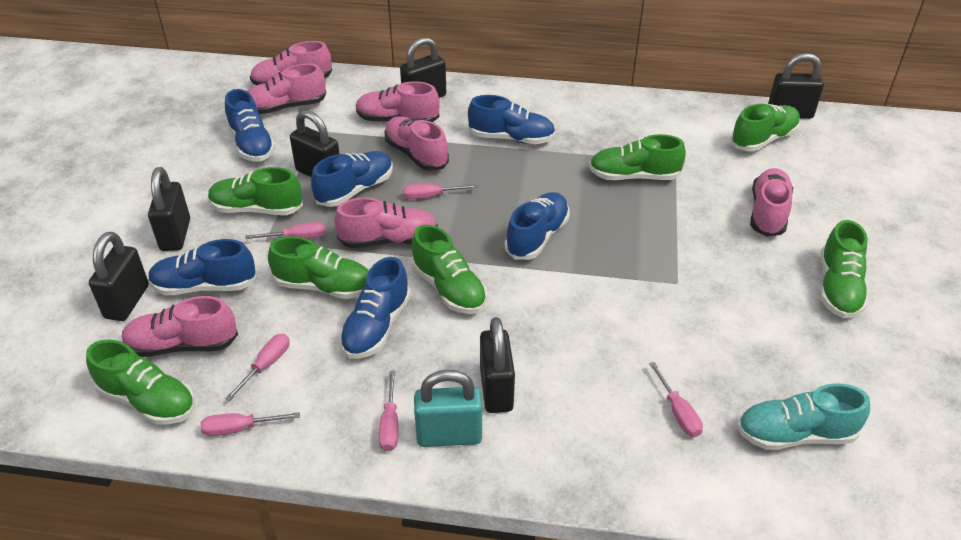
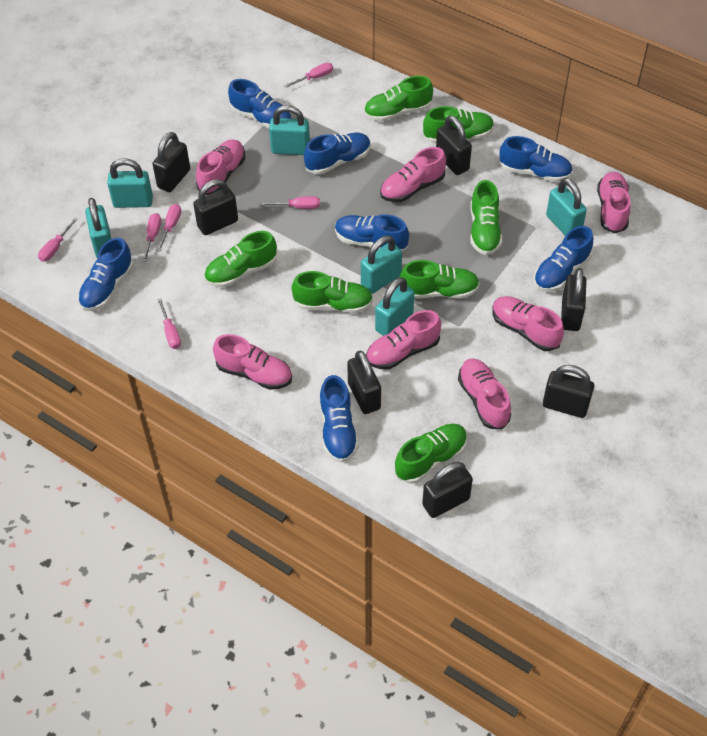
black padlock: [89,232,149,321] [148,167,190,251] [290,110,340,177] [400,37,446,98] [480,317,515,413] [768,53,824,119] = 6 -> [153,132,190,192] [193,179,238,235] [347,351,381,414] [422,462,473,518] [436,115,472,175] [543,365,594,418] [561,268,586,331] = 7
blue shoe: [148,239,257,295] [225,89,276,162] [311,151,393,207] [339,257,411,359] [468,95,556,144] [505,192,570,260] = 6 -> [78,238,134,311] [228,79,292,128] [304,133,371,175] [319,375,359,463] [335,215,409,252] [499,136,573,182] [534,226,593,292] = 7
turquoise padlock: [414,370,482,447] = 1 -> [85,198,111,259] [107,158,153,208] [269,105,310,155] [361,236,402,294] [375,277,414,336] [546,178,587,236] = 6
turquoise shoe: [737,383,870,450] = 1 -> none = 0

